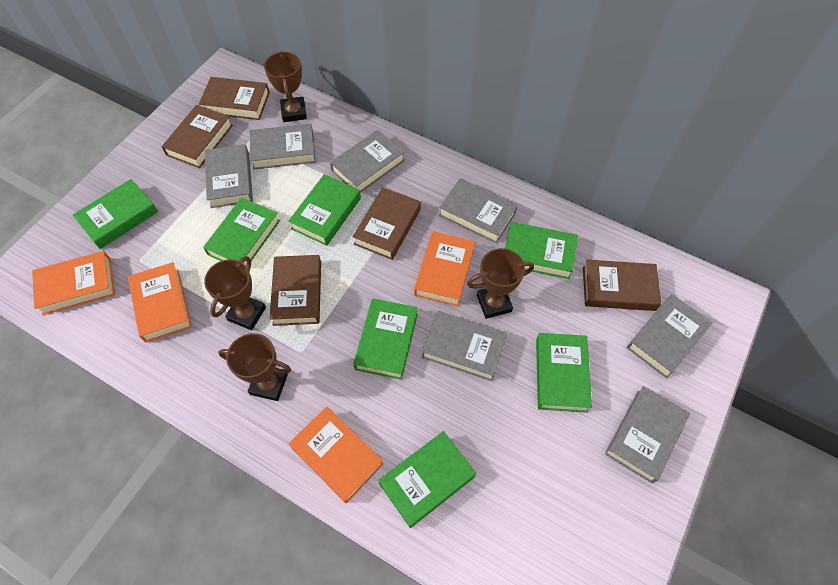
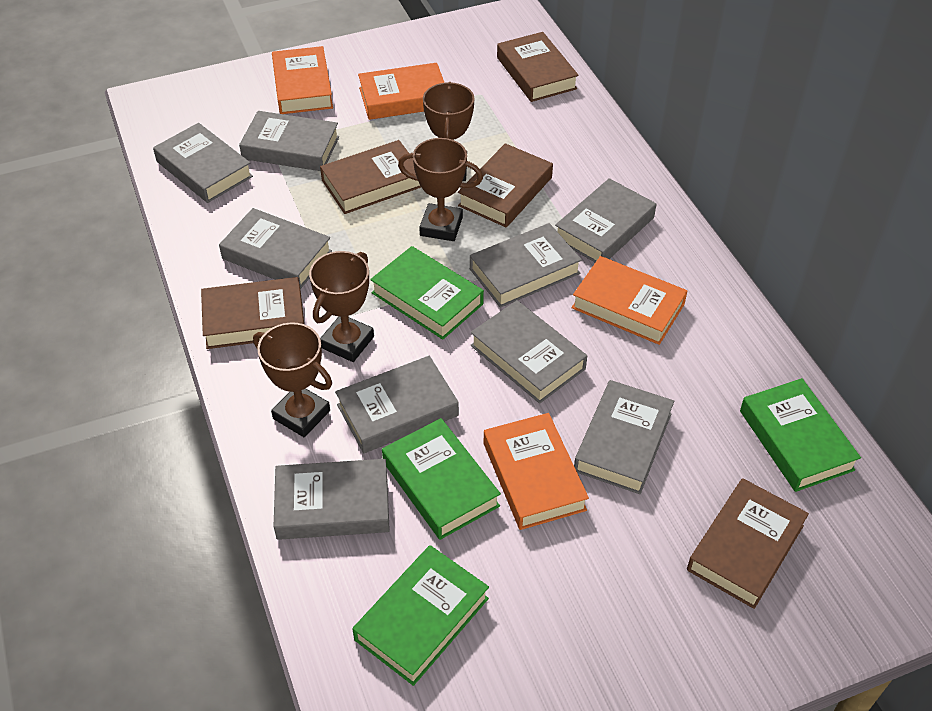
green book: [73,179,158,249] [203,198,280,266] [288,174,361,246] [353,299,418,380] [378,431,476,528] [505,222,578,279] [536,333,592,413] = 7 -> [352,545,489,686] [370,246,484,340] [382,418,501,540] [740,378,861,492] = 4
grey book: [205,144,253,208] [250,124,316,169] [330,130,405,193] [422,311,507,381] [439,178,518,243] [605,386,690,483] [627,294,712,378] = 7 -> [153,123,253,203] [219,208,332,289] [239,111,339,171] [273,459,390,540] [335,356,459,453] [470,223,582,308] [470,300,587,404] [555,178,656,262] [574,380,674,494] = 9

